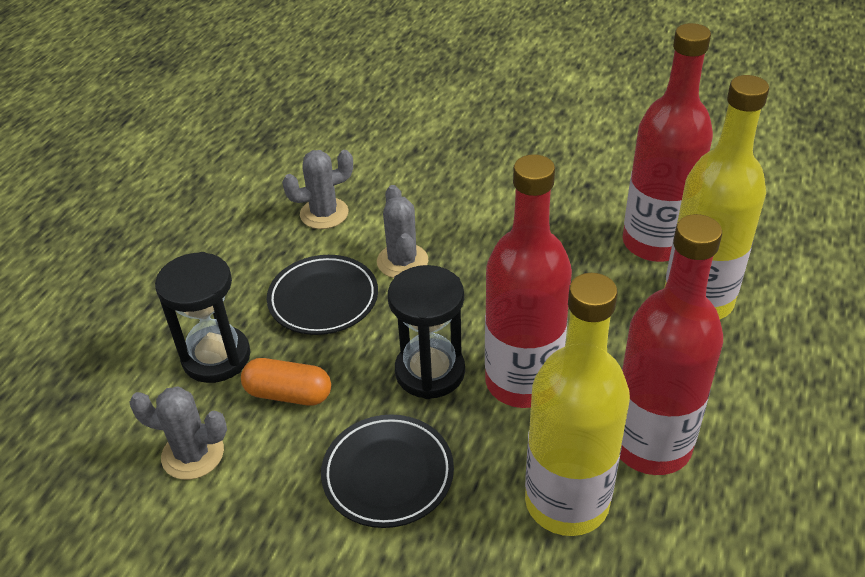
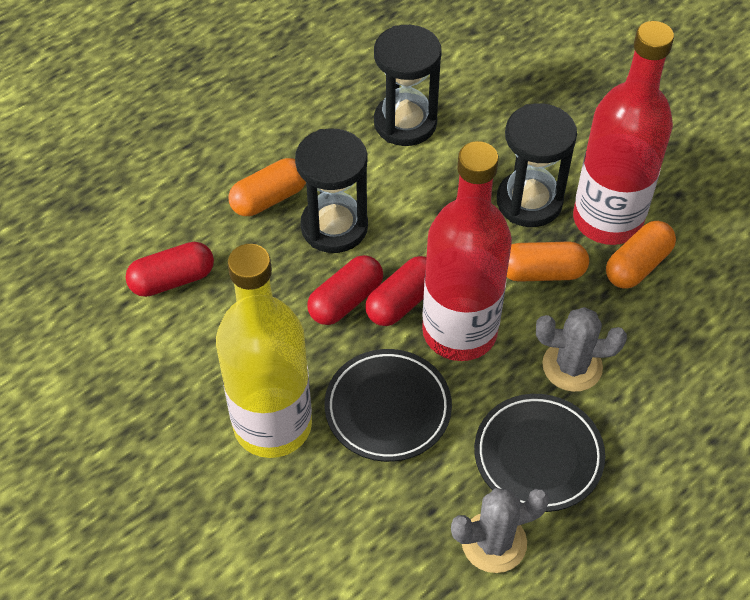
black hourglass: [155,252,251,383] [388,265,465,399] = 2 -> [295,128,368,253] [374,25,442,146] [497,104,577,227] = 3
grey cactus: [129,386,227,480] [282,150,353,229] [377,185,428,278] = 3 -> [451,488,550,573] [536,307,627,392] = 2
orange capsule: [241,358,331,406] = 1 -> [228,158,306,216] [507,241,589,282] [606,221,676,289] = 3
red bottle: [485,154,572,408] [620,214,723,475] [622,23,713,262] = 3 -> [422,141,512,361] [573,21,674,245] = 2
red capsule: none = 0 -> [125,242,214,297] [307,255,383,325] [365,256,427,326] = 3
yellow bottle: [525,273,630,536] [664,75,769,319] = 2 -> [216,244,312,458] = 1

